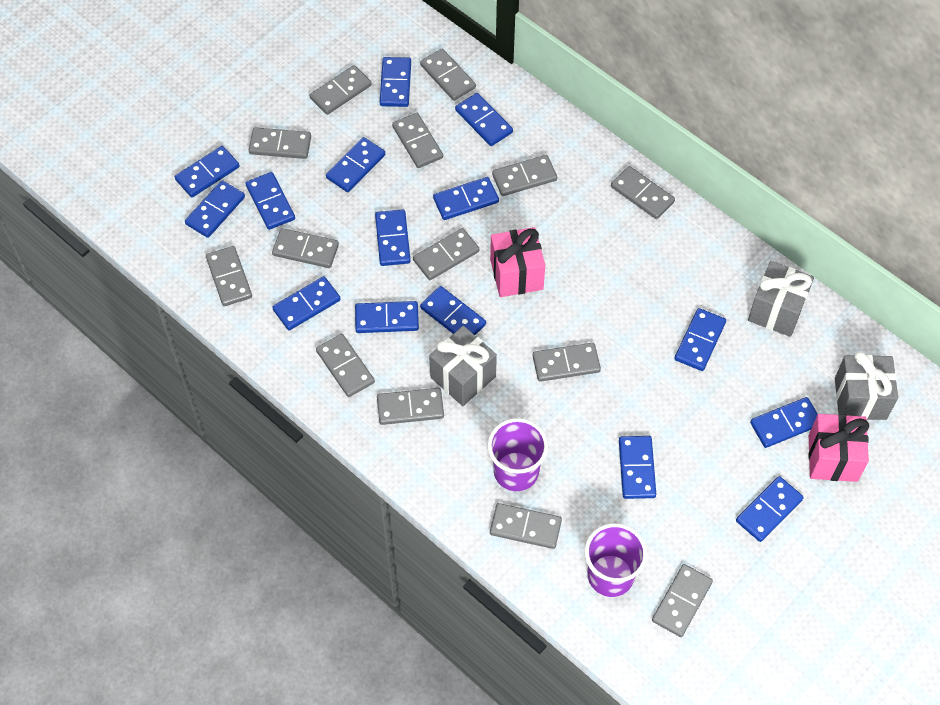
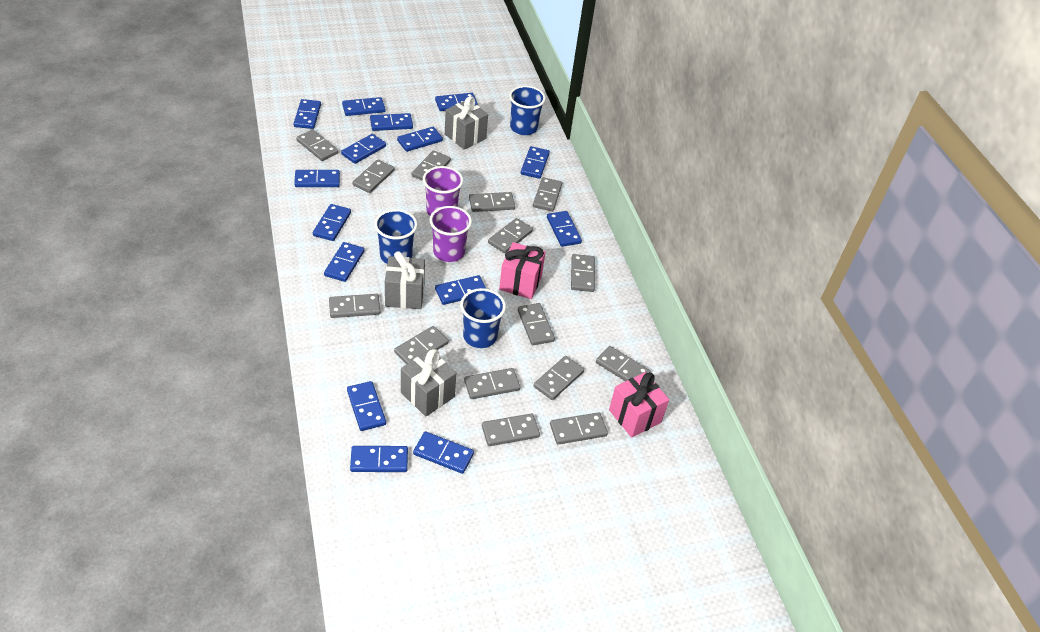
blue cup: none = 0 -> [374,209,417,264] [460,288,506,348] [509,86,546,135] = 3
grey domino: [206,246,252,306] [249,127,311,159] [272,228,339,268] [310,65,372,115] [316,334,375,397] [377,388,444,425] [392,113,443,168] [413,228,479,280] [420,48,476,101] [490,503,562,549] [492,155,557,196] [533,343,601,382] [611,166,675,219] [652,564,713,637] = 14 -> [296,129,338,161] [329,294,380,318] [353,160,394,193] [394,326,449,364] [412,150,451,181] [464,368,520,399] [469,192,515,212] [482,413,540,446] [488,218,533,253] [518,303,555,345] [533,177,562,212] [534,356,584,400] [550,412,608,445] [571,254,595,292] [596,346,650,381] = 15

